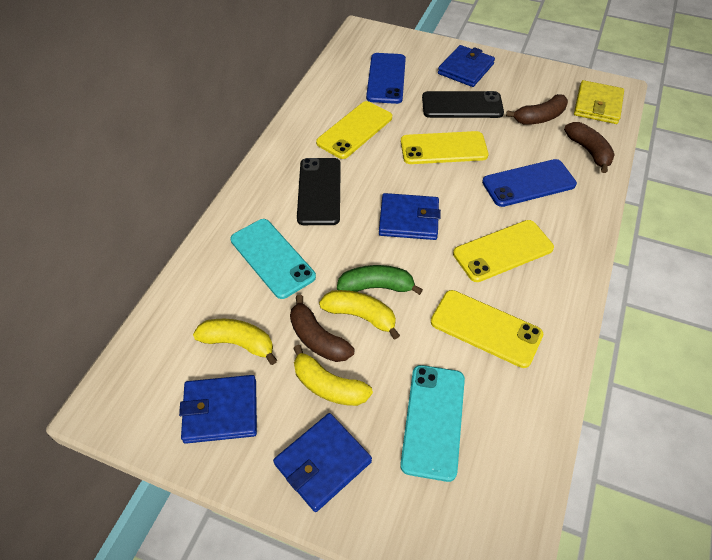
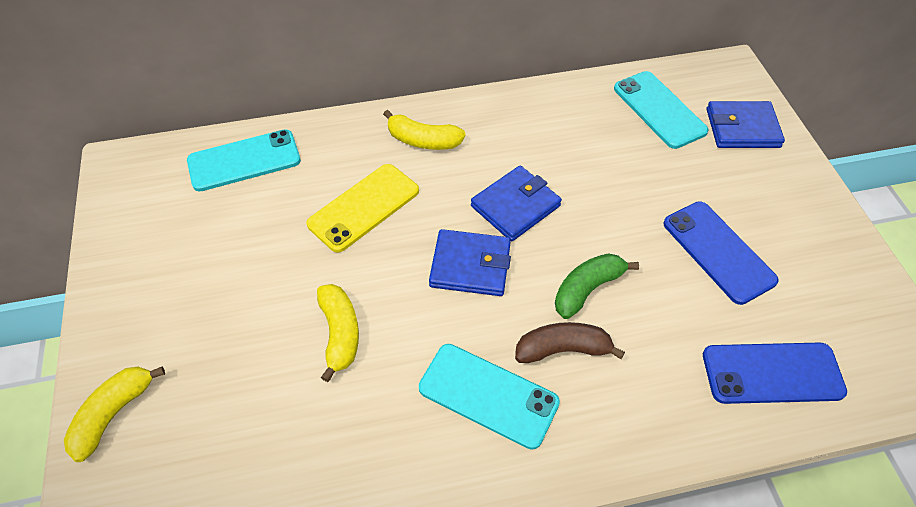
black phone: [297,158,341,225] [422,91,504,118] = 2 -> none = 0
blue wallet: [179,375,257,444] [273,413,372,512] [379,193,441,240] [438,45,495,87] = 4 -> [429,229,511,296] [471,166,562,242] [707,101,785,148] = 3
brown banana: [290,295,354,362] [506,94,568,125] [564,122,615,173] = 3 -> [515,322,625,363] = 1
turquoise phone: [230,219,316,299] [400,365,465,482] = 2 -> [187,129,301,192] [419,344,560,450] [614,71,709,149] = 3
yellow phone: [316,101,392,159] [401,131,489,164] [431,290,543,368] [453,220,554,282] = 4 -> [306,164,419,253] = 1
yellow wallet: [574,80,624,124] = 1 -> none = 0

